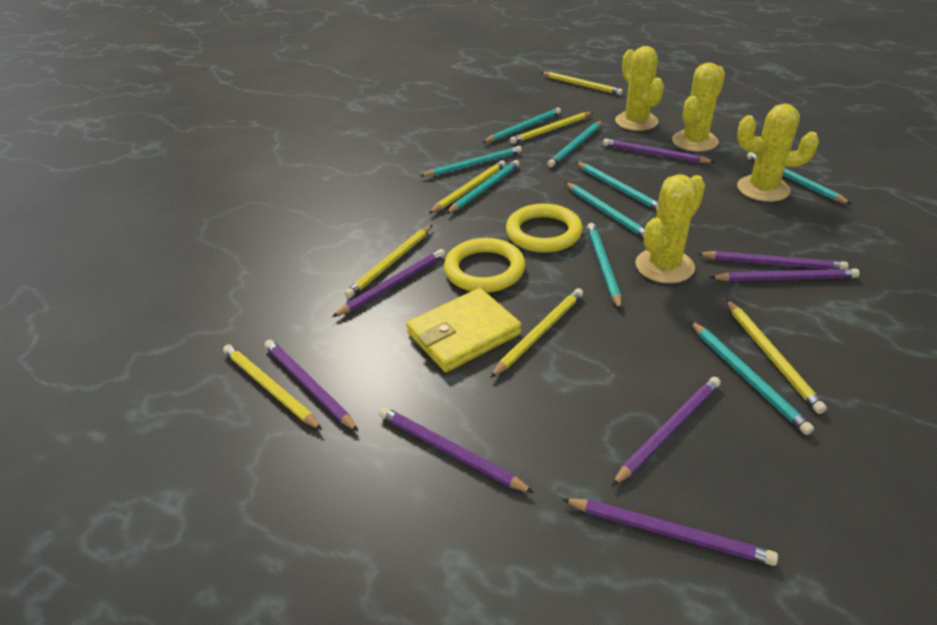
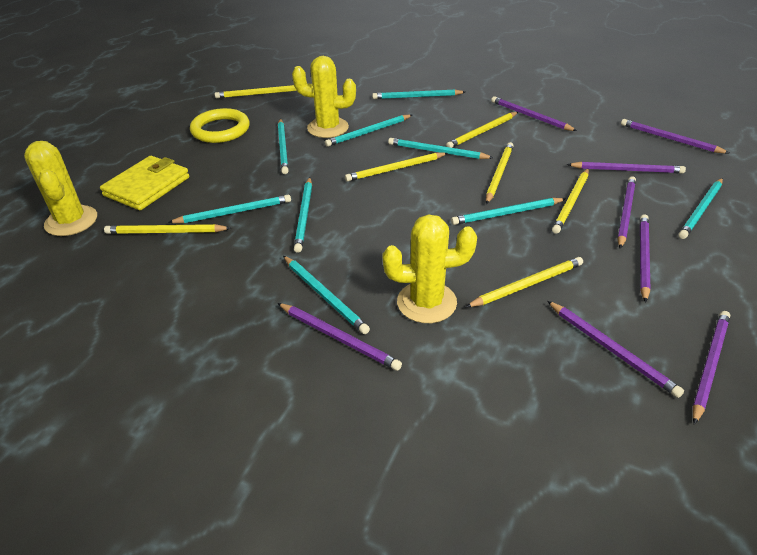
yellow cactus: [615,46,664,131] [635,174,705,283] [672,63,725,152] [737,104,819,202] = 4 -> [24,141,97,236] [292,56,356,138] [382,214,477,323] = 3
yellow ring: [444,238,526,293] [506,203,583,253] = 2 -> [190,108,250,143] = 1

